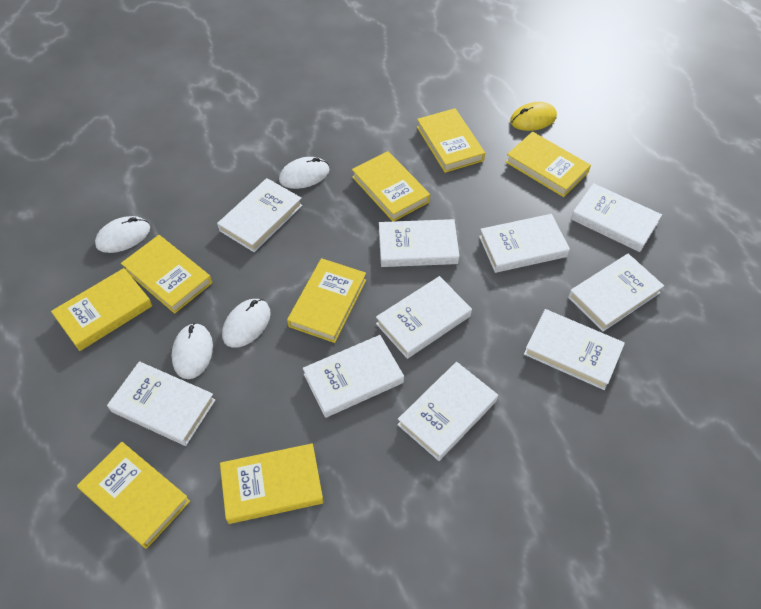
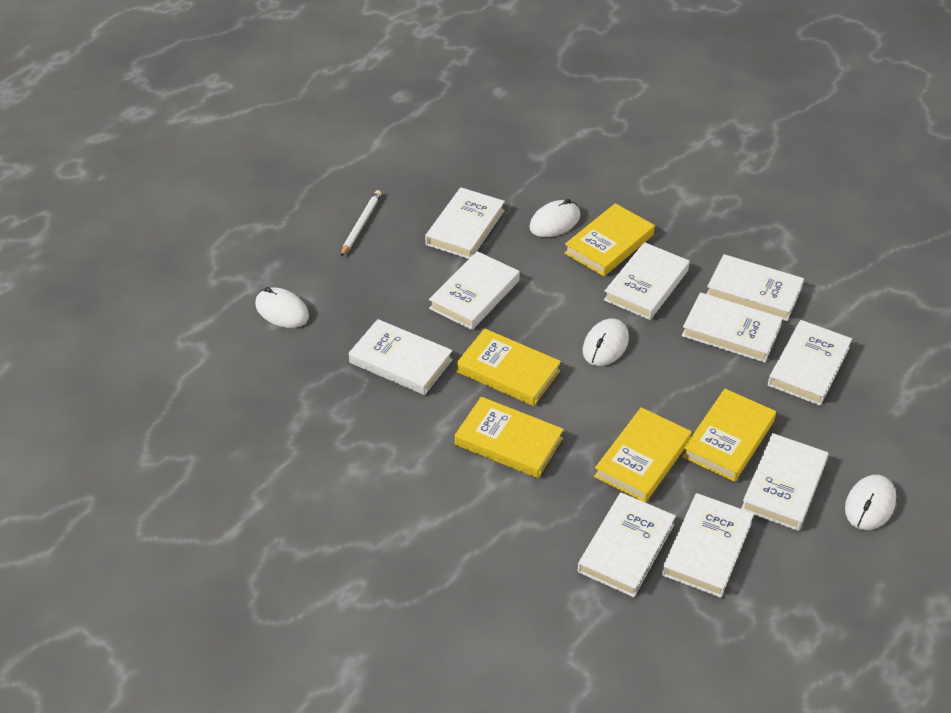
white pencil: none = 0 -> [341,190,382,257] = 1
yellow book: [51,268,153,351] [77,442,190,549] [121,235,212,314] [220,443,324,524] [287,258,366,343] [352,151,430,222] [417,108,485,173] [506,132,591,197] = 8 -> [455,397,564,478] [457,328,561,406] [564,203,655,276] [594,407,692,503] [682,389,776,482] = 5
yellow mouse: [510,102,557,131] = 1 -> none = 0

